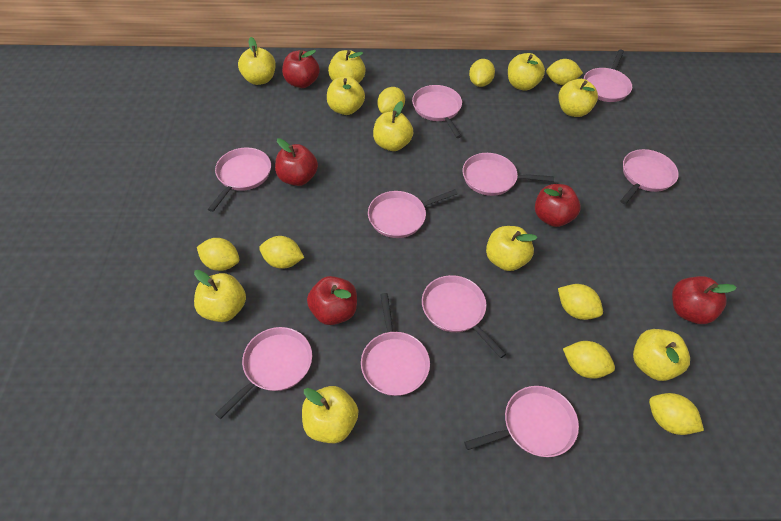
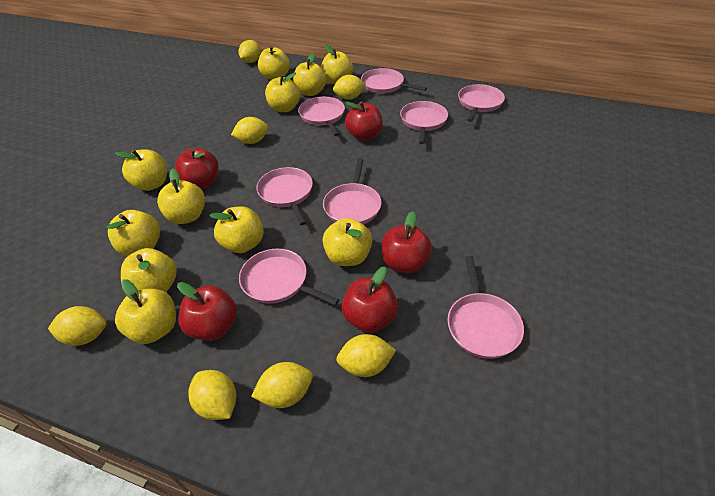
pink pan: [208,148,271,212] [215,327,312,419] [361,293,430,396] [368,189,458,238] [412,85,462,138] [422,275,506,358] [463,153,554,196] [464,386,579,457] [584,50,632,102] [620,149,679,204] = 10 -> [239,249,339,306] [256,167,313,225] [298,97,345,136] [323,158,381,224] [361,68,427,93] [400,101,448,144] [447,256,524,359] [458,84,505,122] = 8
yellow apple: [194,270,246,322] [238,37,276,85] [302,386,359,443] [327,76,365,115] [328,50,366,83] [373,101,413,151] [486,226,537,271] [508,53,545,91] [558,79,598,117] [633,329,690,381] = 10 -> [107,210,160,256] [115,150,167,191] [115,279,176,344] [121,248,177,292] [157,168,205,224] [209,207,264,253] [258,46,290,80] [265,72,300,112] [293,53,327,96] [321,45,353,85] [323,218,372,266] = 11
yellow lemon: [197,238,240,271] [259,236,304,269] [377,87,405,114] [469,59,495,87] [546,59,583,85] [558,284,603,320] [563,341,615,379] [649,393,704,435] = 8 -> [48,306,106,346] [188,370,236,420] [231,117,268,144] [239,40,261,63] [251,362,313,408] [333,75,366,100] [336,334,396,377] = 7

